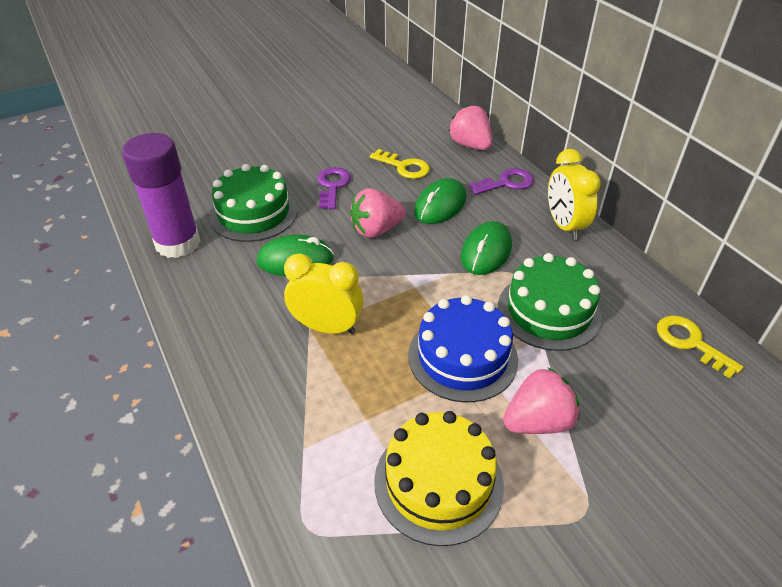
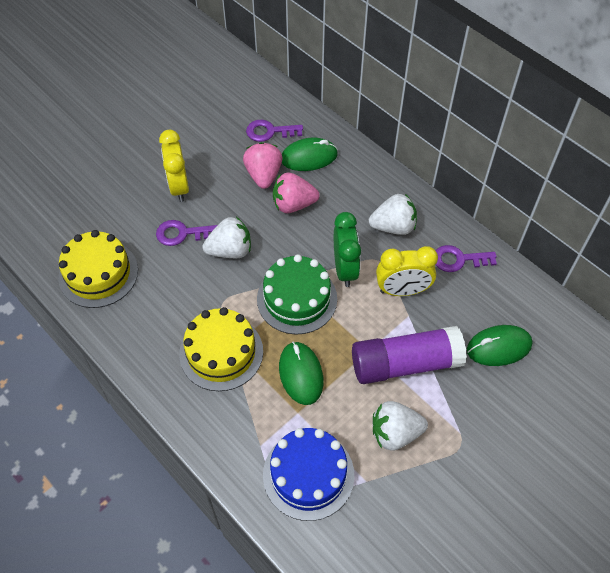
green cake: [209,164,298,242] [498,253,602,351] = 2 -> [257,254,337,335] = 1
green clock: none = 0 -> [334,212,361,287] = 1
pink strawberry: [350,188,406,238] [448,105,492,150] [503,368,579,434] = 3 -> [243,142,282,189] [273,173,320,213] = 2
purple key: [317,167,351,209] [469,168,534,195] = 2 -> [156,220,217,246] [246,120,303,142] [436,245,497,272] = 3
white strawberry: none = 0 -> [202,217,251,258] [369,194,417,235] [373,401,428,451] = 3
yellow cake: [374,411,504,546] = 1 -> [58,230,138,308] [179,307,263,391] = 2
yellow key: [370,149,430,179] [657,315,743,378] = 2 -> none = 0

